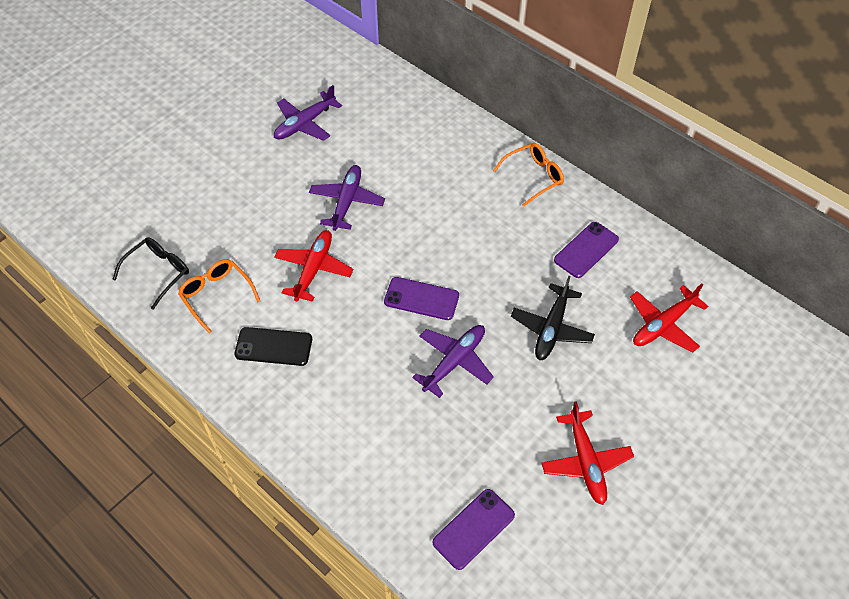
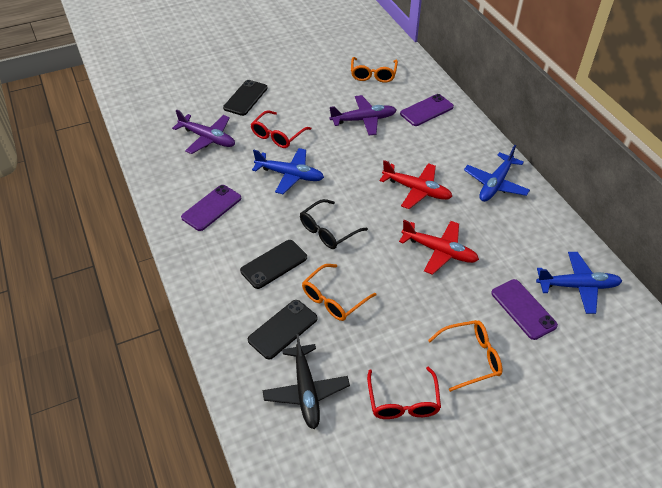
black phone: [234,327,312,366] = 1 -> [223,80,268,116] [240,240,307,289] [248,300,317,360] = 3
blue plane: none = 0 -> [252,148,324,194] [464,145,530,202] [536,252,622,314] = 3
orange glasses: [178,259,260,333] [493,143,564,207] = 2 -> [302,264,377,321] [351,57,398,83] [428,320,502,392] = 3
purple plane: [274,85,342,141] [309,165,385,231] [412,325,494,398] = 3 -> [172,109,235,154] [330,95,396,136] = 2
red glasses: none = 0 -> [251,110,311,148] [367,366,441,419] = 2
red plane: [274,230,354,302] [542,401,634,505] [630,284,708,353] = 3 -> [379,160,452,209] [399,220,479,275] = 2

